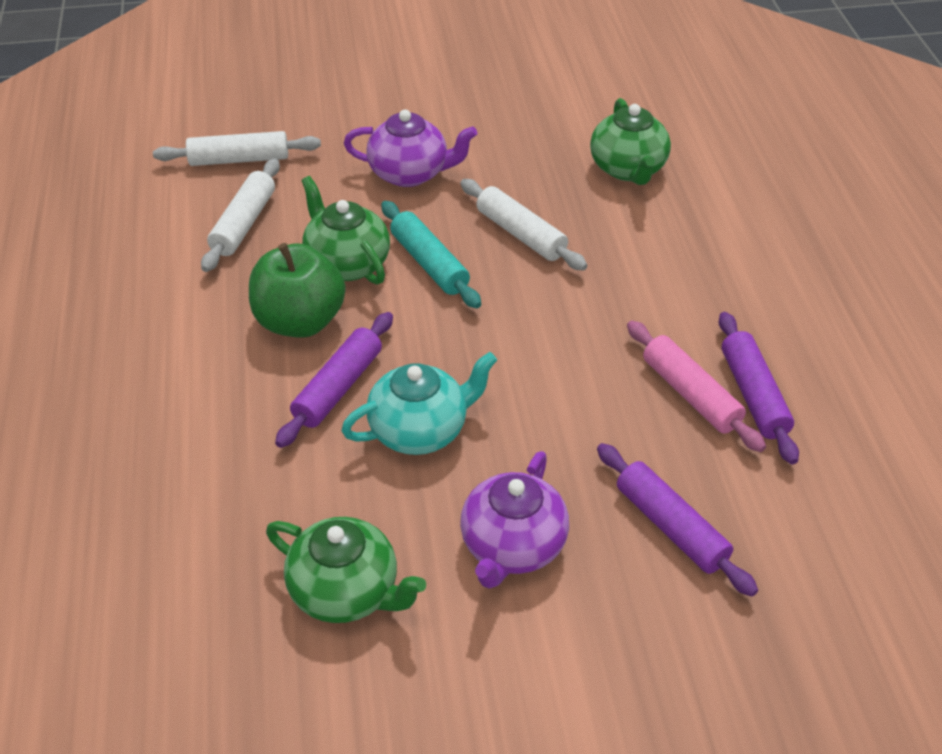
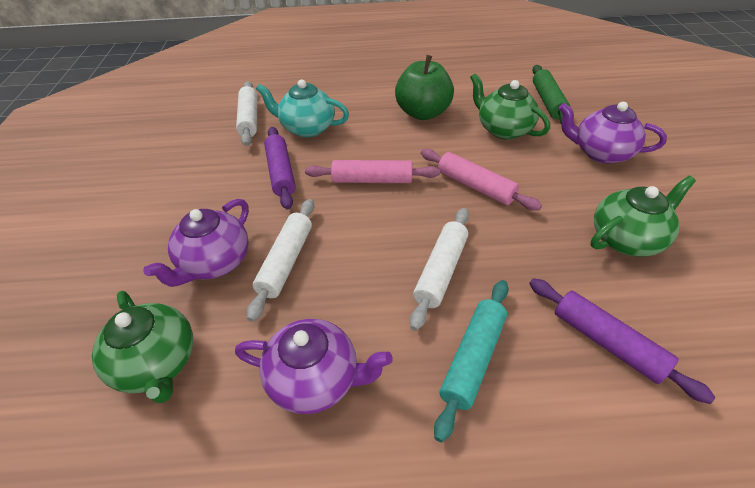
green rolling pin: none = 0 -> [532,65,570,124] = 1
pink rolling pin: [627,321,766,452] = 1 -> [305,160,440,183] [421,149,542,211] = 2
purple rolling pin: [275,312,393,448] [597,443,758,597] [718,312,799,464] = 3 -> [264,127,296,210] [529,278,715,404] = 2
purple teapot: [344,109,477,187] [460,451,569,589] = 2 -> [143,199,249,287] [235,319,393,414] [559,102,667,164] = 3

